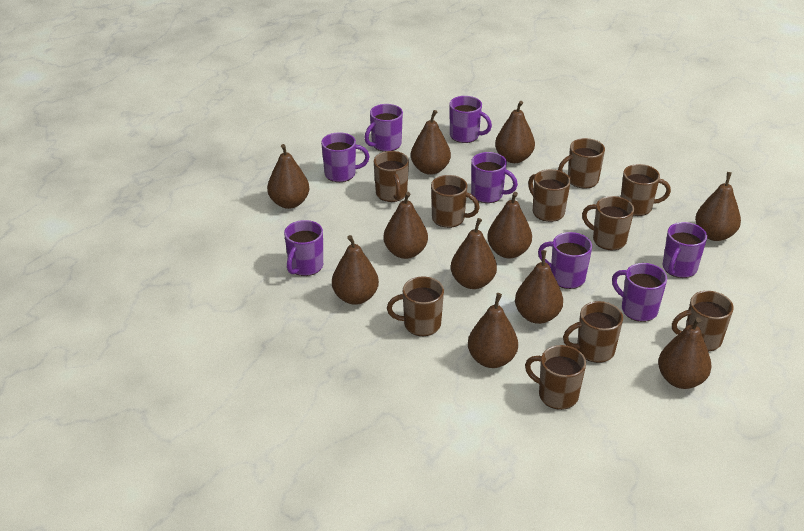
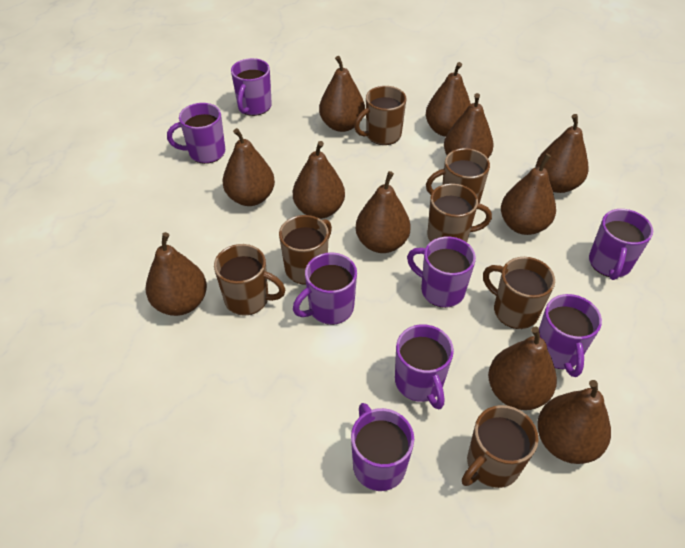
brown mug: [374,151,409,202] [387,277,444,336] [431,175,480,228] [525,345,586,410] [528,169,571,222] [558,138,605,189] [563,301,623,363] [582,196,634,250] [621,164,671,216] [672,291,734,351] = 10 -> [214,244,285,316] [279,215,332,285] [354,86,406,145] [426,148,490,203] [427,183,492,242] [462,405,539,488] [483,257,555,329] = 7

